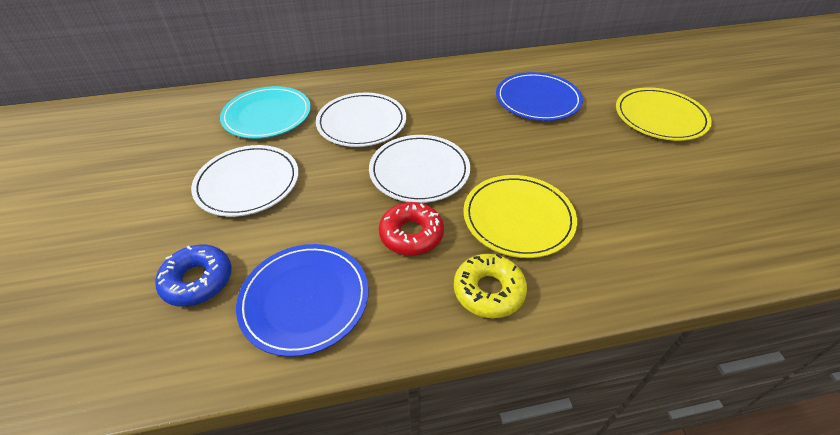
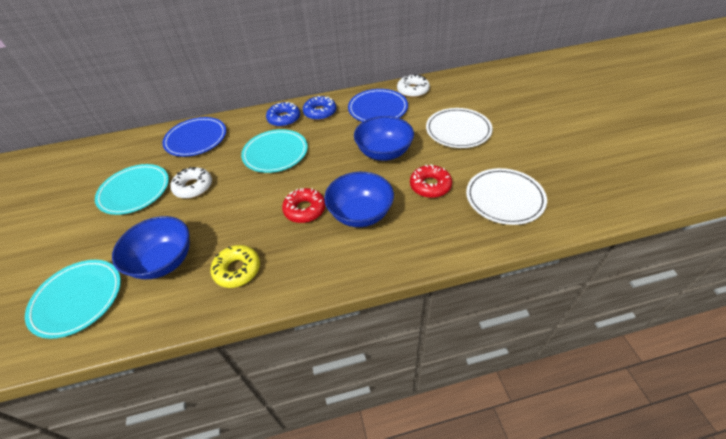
blue bowl: none = 0 -> [112,216,190,279] [324,172,394,227] [354,116,414,161] = 3
blue donut: [155,245,232,307] = 1 -> [266,101,300,127] [303,96,336,120] = 2
red donut: [379,202,444,256] = 1 -> [282,188,325,223] [410,164,452,198] = 2
turquoise plate: [220,86,311,139] = 1 -> [25,260,121,339] [95,164,169,215] [241,129,308,173] = 3
white donut: none = 0 -> [170,167,212,199] [397,74,430,97] = 2
white plate: [191,145,299,217] [316,93,406,147] [369,135,470,203] = 3 -> [426,108,493,148] [466,168,547,225] = 2
yellow plate: [464,175,577,258] [616,87,712,141] = 2 -> none = 0

